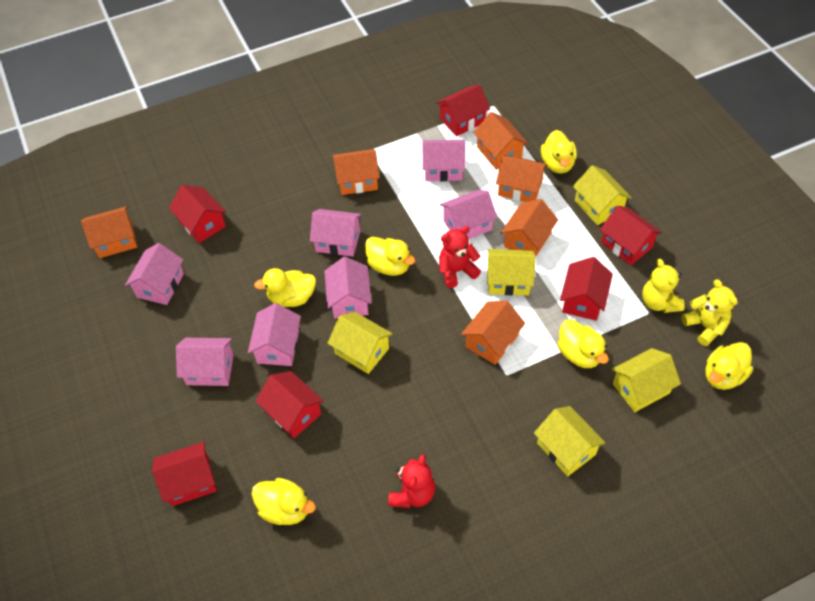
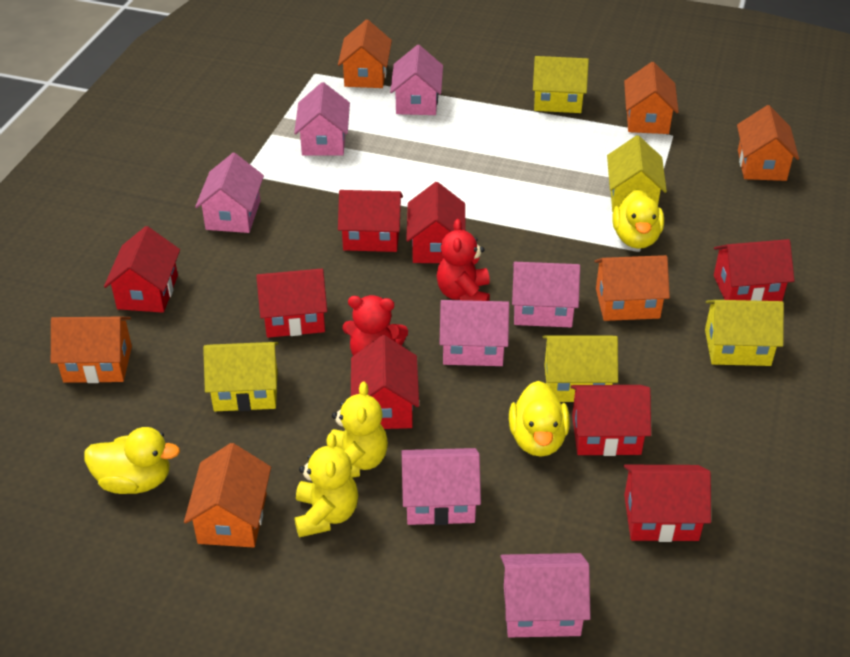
red house: [152,442,217,506] [169,185,226,243] [256,371,324,438] [436,84,490,136] [560,257,613,321] [600,206,662,265] = 6 -> [104,226,180,313] [256,269,327,338] [338,190,403,252] [351,335,419,429] [406,182,466,263] [571,385,651,456] [624,465,711,542] [714,239,795,301] = 8
yellow duck: [252,478,316,525] [254,268,316,307] [365,237,415,276] [541,130,577,174] [557,319,609,368] [706,342,753,390] = 6 -> [84,427,180,494] [509,381,570,457] [612,189,664,249] = 3

